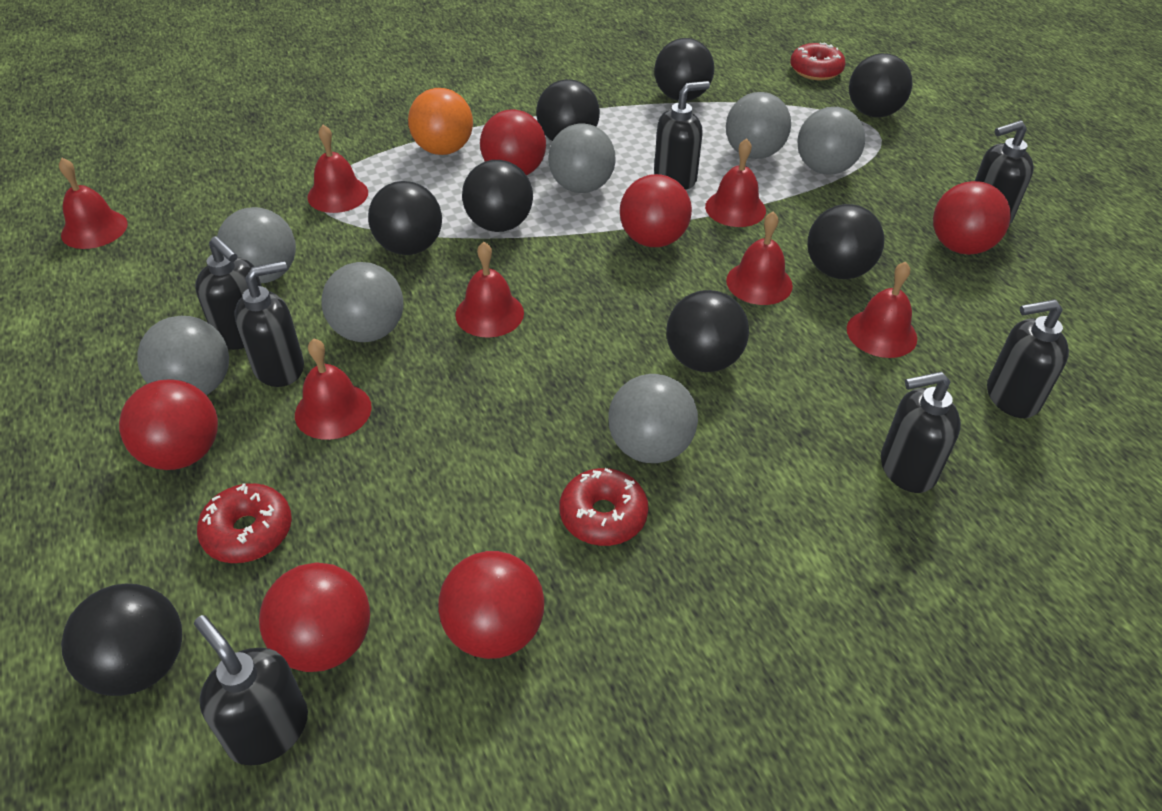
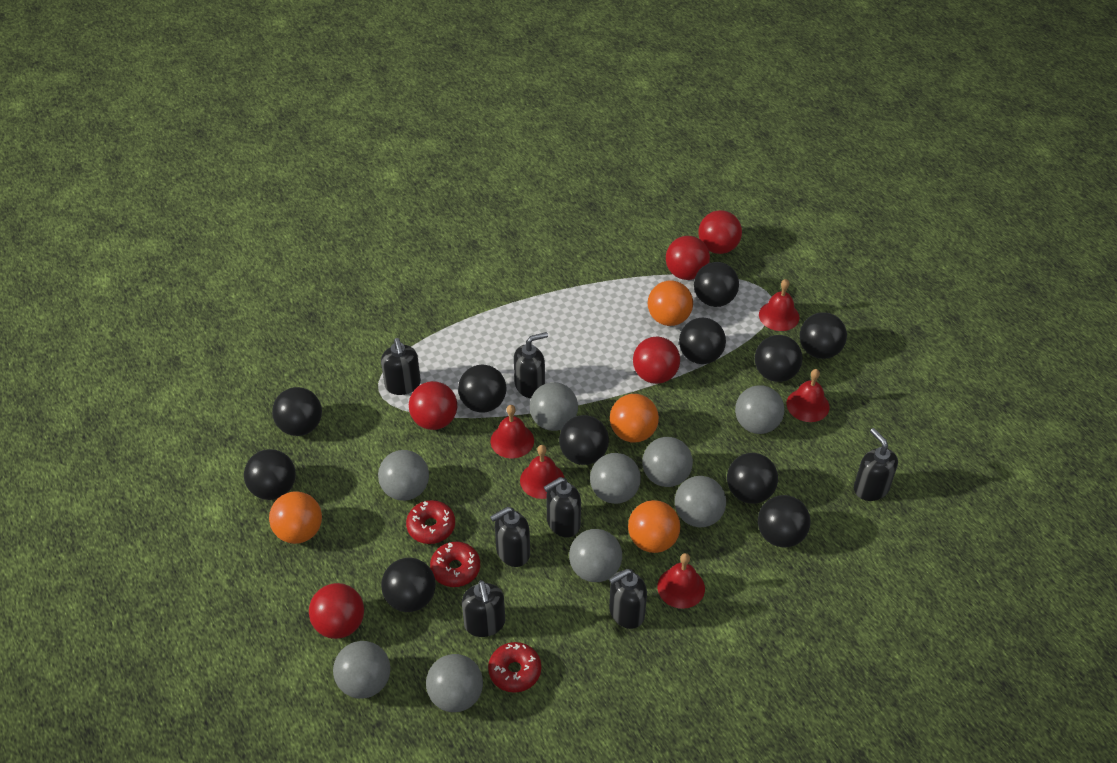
black ball: [61,584,182,696] [368,181,442,255] [462,160,533,232] [536,79,600,141] [654,38,714,101] [666,290,749,372] [807,204,885,279] [849,53,912,117] = 8 -> [244,449,296,500] [272,387,322,436] [381,558,436,612] [458,365,506,413] [559,415,609,465] [679,318,726,364] [694,262,739,307] [727,453,778,504] [755,335,802,382] [758,495,811,547] [800,312,847,359] = 11
grey ball: [137,316,229,395] [217,207,296,283] [321,262,403,342] [548,123,615,193] [608,374,698,463] [726,92,791,159] [798,107,865,175] = 7 -> [333,641,390,699] [378,450,429,501] [426,654,483,712] [530,382,578,431] [569,529,622,582] [590,453,641,504] [642,437,693,487] [675,476,726,527] [735,385,785,434] = 9
orange ball: [408,88,473,155] = 1 -> [269,491,322,544] [610,394,659,442] [628,500,680,553] [648,281,693,326] = 4
red ball: [119,380,218,470] [259,562,370,672] [438,551,544,659] [480,109,546,175] [620,174,692,247] [933,181,1011,255] = 6 -> [309,583,364,639] [409,381,457,430] [633,337,680,384] [666,236,710,280] [698,210,742,254] = 5
red bell: [59,158,128,249] [295,339,372,440] [307,125,368,213] [455,242,524,338] [705,138,766,227] [726,212,793,305] [847,262,917,358] = 7 -> [491,405,534,458] [520,445,564,499] [657,553,705,609] [759,279,799,331] [787,369,829,422] = 5

